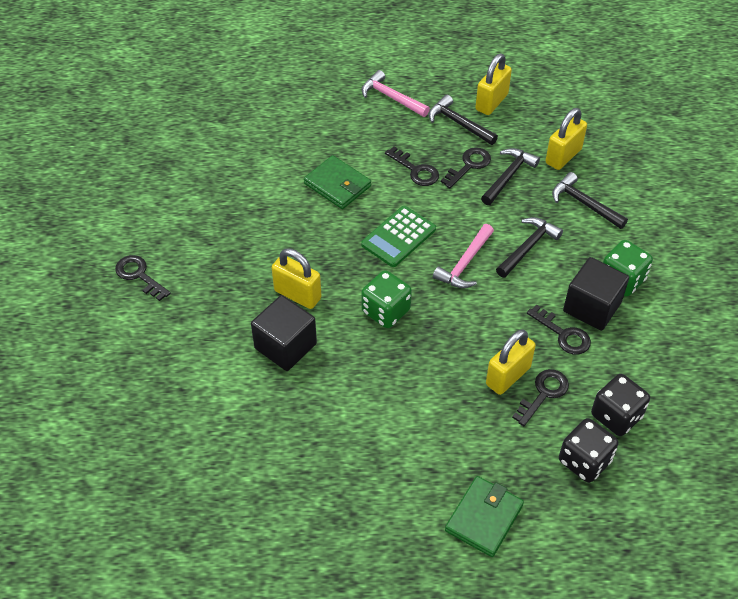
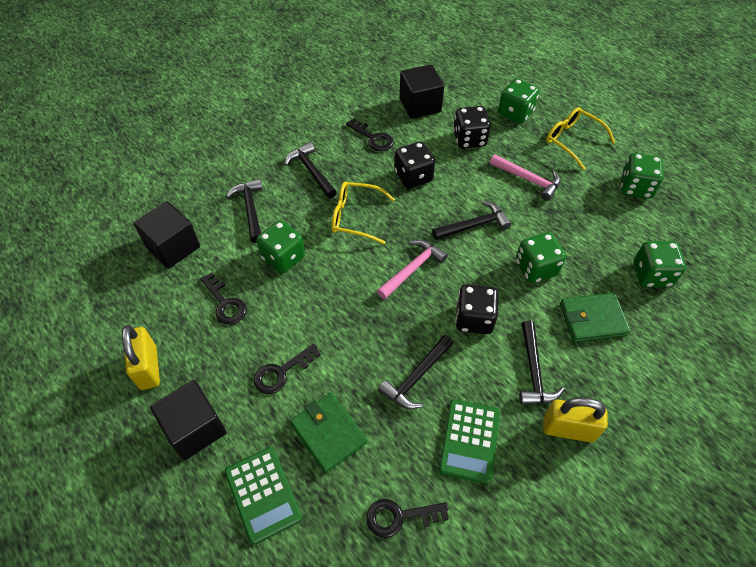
black cube: [251,295,317,371] [563,257,629,331] = 2 -> [134,201,200,269] [150,380,227,460] [399,64,444,119] = 3
black dice: [559,418,618,483] [591,374,650,436] = 2 -> [395,142,435,189] [453,106,491,148] [455,284,498,334] = 3
black hammer: [429,95,498,145] [481,148,540,205] [496,217,563,278] [552,172,628,229] = 4 -> [226,179,263,243] [285,142,337,199] [378,335,453,409] [432,201,511,240] [519,321,565,405] = 5
black key: [115,255,171,301] [385,146,439,186] [441,147,491,188] [512,369,569,426] [527,304,591,355] = 5 -> [200,273,247,325] [253,344,321,394] [346,118,394,151] [366,499,449,538] = 4
green calculator: [361,206,436,267] = 1 -> [225,447,302,545] [439,399,500,484] = 2
green dice: [361,270,412,328] [603,240,653,296] = 2 -> [256,220,305,273] [498,78,539,124] [516,232,566,283] [621,153,664,198] [634,241,686,287] = 5
yellow glasses: none = 0 -> [331,182,395,244] [546,107,615,170] = 2
yellow padlock: [271,248,322,309] [475,54,512,115] [486,329,536,395] [546,108,587,170] = 4 -> [122,325,160,390] [543,397,608,443] = 2

